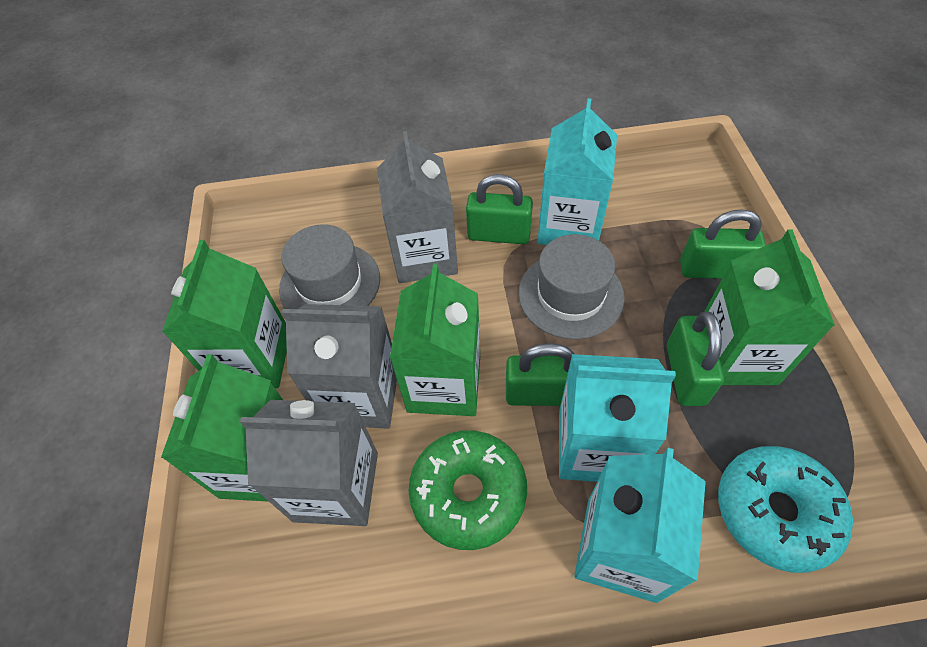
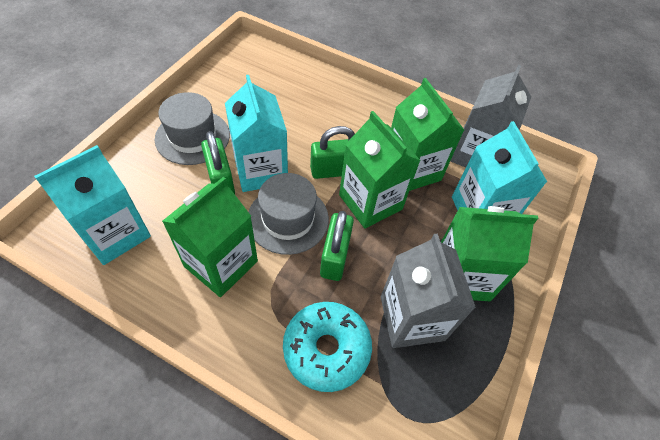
green donut: [408,430,527,550] = 1 -> none = 0
green padlock: [466,174,533,244] [506,343,575,406] [667,312,724,406] [680,209,766,279] = 4 -> [201,131,235,194] [310,126,355,179] [320,211,354,281] = 3
grey carton: [240,400,378,526] [281,304,397,429] [377,131,458,283] = 3 -> [381,234,476,348] [451,65,531,167] = 2

